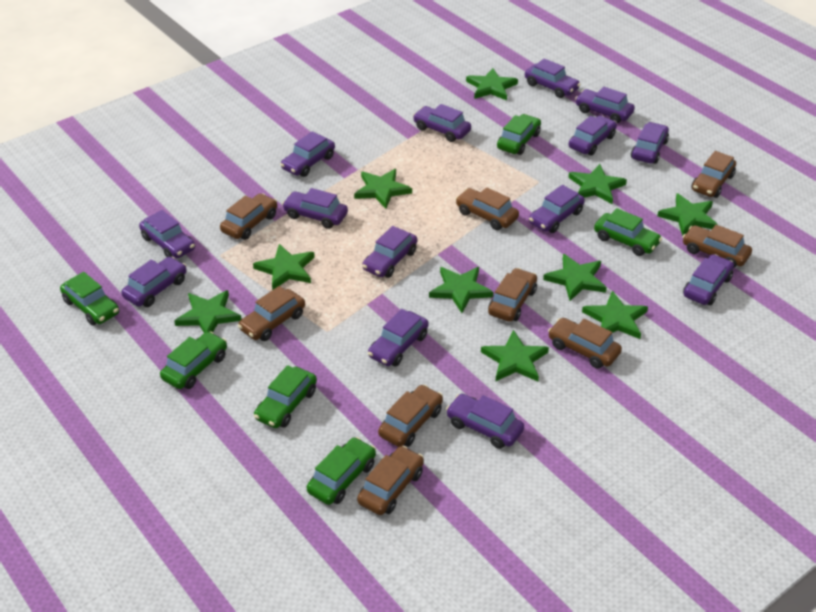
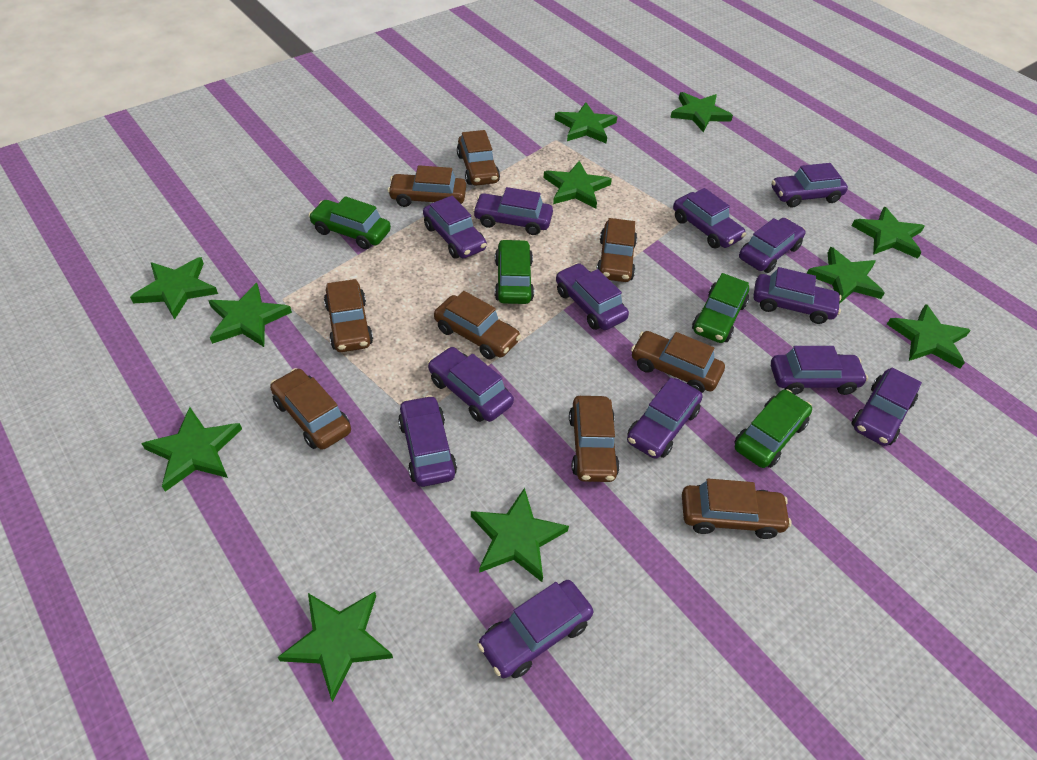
green car: [60,272,119,326] [160,331,227,389] [254,365,317,428] [307,437,376,505] [497,114,541,155] [594,208,662,256] = 6 -> [308,196,391,249] [495,239,534,304] [692,273,749,343] [734,389,812,468] = 4
green star: [174,290,241,333] [253,244,315,290] [354,169,412,209] [429,267,493,313] [466,68,518,101] [481,330,549,382] [543,254,607,301] [568,164,627,204] [582,291,648,339] [657,193,718,236] = 10 -> [130,257,218,320] [141,407,242,492] [208,283,292,347] [278,592,393,702] [471,488,569,582] [543,161,612,209] [555,102,617,143] [670,92,733,132] [807,247,885,304] [852,207,925,259] [887,304,971,369] = 11
purple car: [121,256,187,307] [139,210,195,258] [280,131,335,177] [282,188,348,229] [362,226,417,278] [368,309,429,366] [413,104,471,142] [446,394,524,449] [525,58,581,98] [529,185,585,233] [569,115,617,156] [575,87,635,123] [631,122,669,164] [683,254,734,305] = 14 -> [398,395,457,487] [423,196,487,259] [428,347,514,422] [473,187,553,235] [477,580,593,678] [556,263,629,330] [627,378,703,459] [673,188,746,248] [739,218,806,273] [753,267,842,324] [771,346,868,395] [772,163,848,208] [852,368,922,446] = 13

